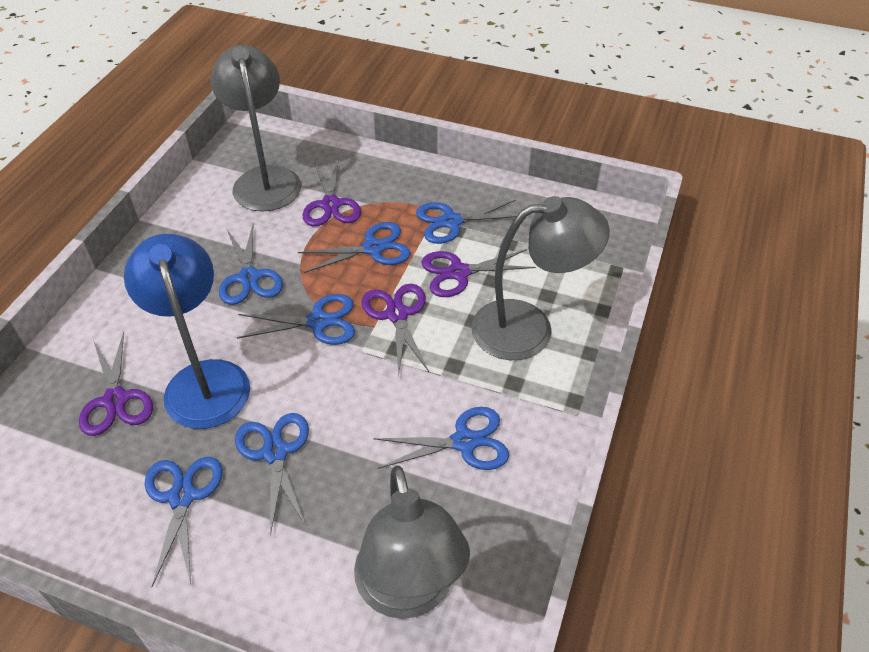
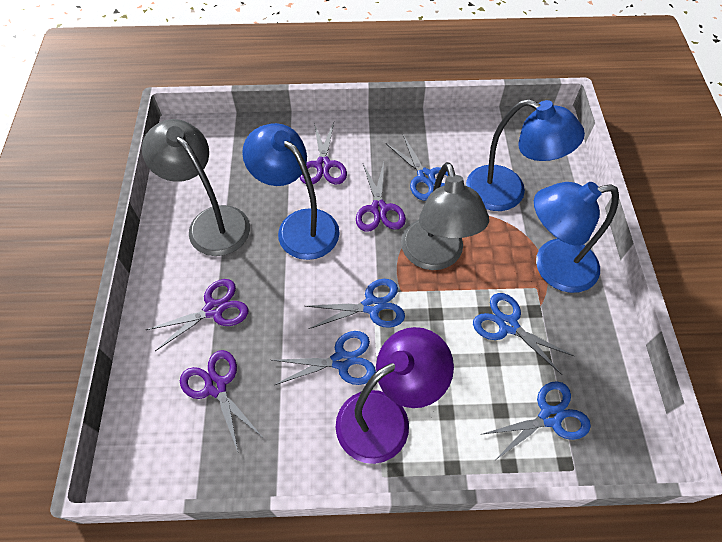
blue lamp: [124,234,250,429] = 1 -> [242,123,340,260] [466,99,585,211] [534,182,619,293] = 3
blue scissors: [145,457,223,587] [219,225,283,305] [235,413,309,536] [237,294,355,345] [298,222,411,273] [373,407,509,470] [416,200,517,244] = 7 -> [272,331,376,385] [306,279,405,329] [385,135,448,201] [473,293,574,375] [480,381,591,459] = 5
grey lamp: [210,45,301,211] [354,466,470,619] [471,196,610,360] = 3 -> [142,119,250,256] [401,162,489,270] = 2
purple lamp: none = 0 -> [335,327,454,464] = 1

